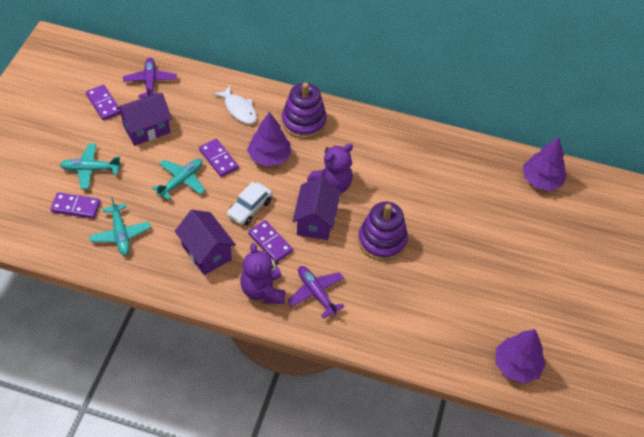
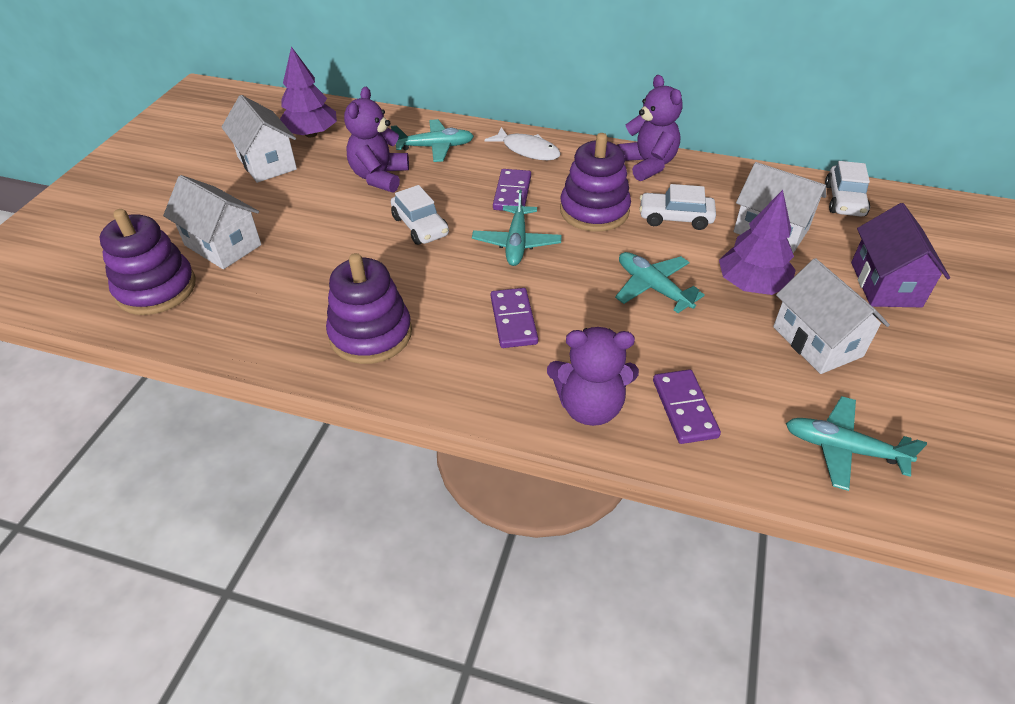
purple domino: [50,192,100,219] [86,85,121,121] [199,139,239,177] [248,220,293,261] = 4 -> [491,288,538,348] [493,169,531,211] [653,369,721,444] = 3
purple house: [116,93,172,146] [175,210,236,275] [293,176,341,240] = 3 -> [851,203,950,307] = 1
purple plane: [123,58,177,98] [288,266,345,319] = 2 -> none = 0
purple stacking toy: [282,82,327,139] [358,202,408,261] = 2 -> [100,209,196,315] [326,253,412,364] [560,133,631,232] = 3
purple teddy bear: [240,243,285,304] [307,143,353,194] = 2 -> [344,87,409,193] [547,327,639,426] [617,75,683,181] = 3
purple tree: [247,112,291,167] [496,329,546,383] [523,137,567,191] = 3 -> [280,47,337,137] [719,190,796,295] = 2
turquoise plane: [60,143,121,189] [89,197,151,255] [152,159,205,201] = 3 -> [391,119,474,162] [472,189,562,266] [615,252,705,313] [786,396,927,491] = 4
white car: [227,182,272,225] = 1 -> [391,185,449,245] [639,184,716,230] [825,161,870,216] = 3
white house: none = 0 -> [163,175,261,269] [221,95,297,183] [733,162,826,253] [773,258,890,374] = 4

